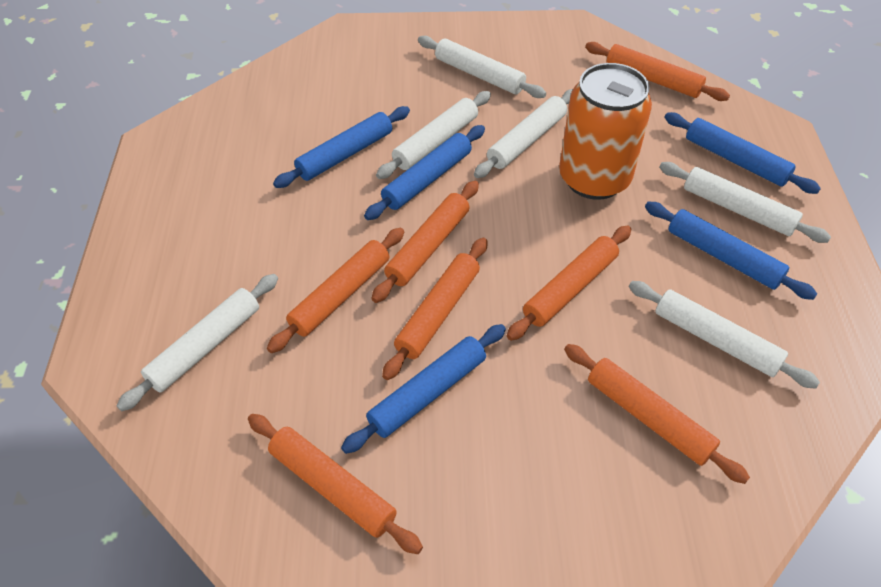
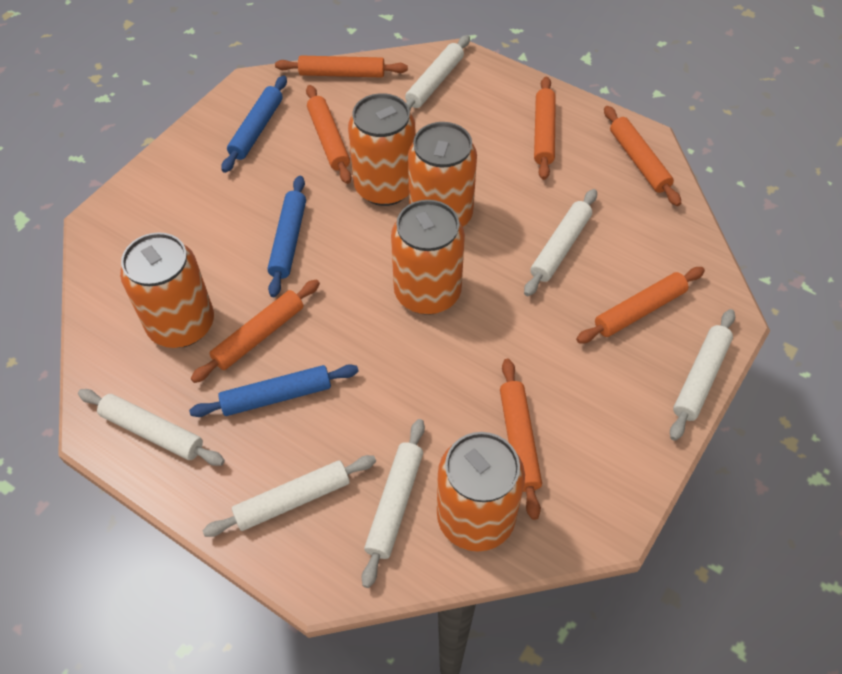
blue rolling pin: [273,106,410,188] [341,324,506,454] [364,125,485,220] [645,202,817,300] [665,112,821,194] = 5 -> [189,364,359,417] [221,76,287,173] [267,176,306,297] = 3
orange can: [559,63,652,200] = 1 -> [120,232,214,348] [348,93,415,206] [391,200,465,315] [408,122,477,227] [437,432,525,552] = 5

